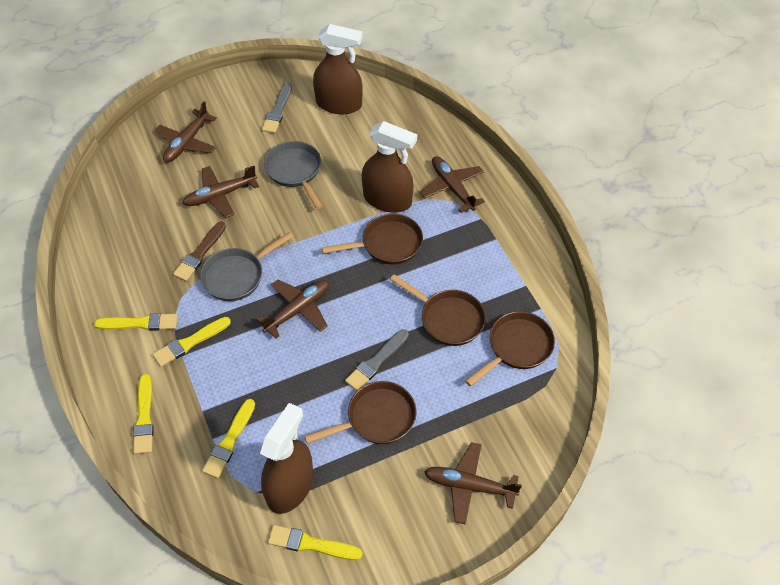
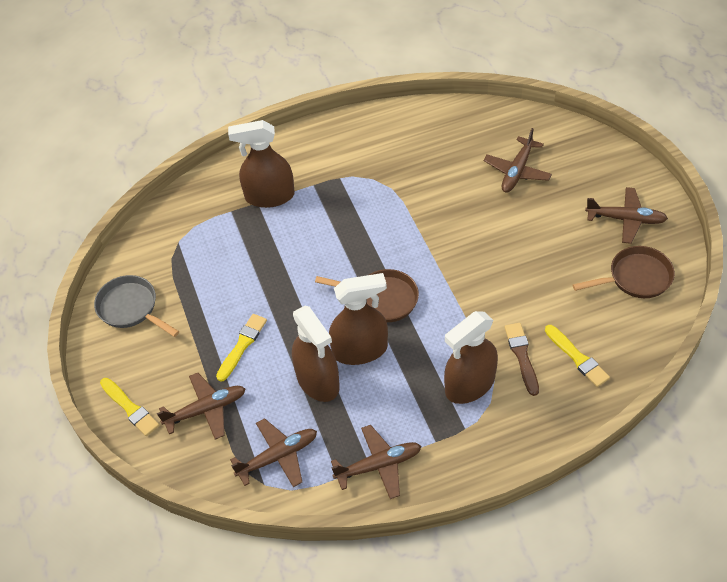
brown pan: [304,381,416,444] [322,214,423,264] [390,274,486,346] [465,311,555,387] = 4 -> [315,269,419,322] [573,246,675,298] = 2
brown spray bottle: [260,403,313,514] [313,24,363,114] [362,121,417,213] = 3 -> [228,120,295,208] [292,306,340,402] [329,273,388,365] [444,311,498,404] = 4
grey brush: [262,82,292,133] [345,329,409,391] = 2 -> none = 0
grey pan: [200,231,294,301] [264,141,323,209] = 2 -> [94,275,179,337] = 1
yellow brush: [94,313,178,331] [133,374,154,454] [153,317,231,367] [202,399,255,478] [268,525,363,560] = 5 -> [100,378,159,436] [216,314,267,382] [545,325,610,387] = 3

